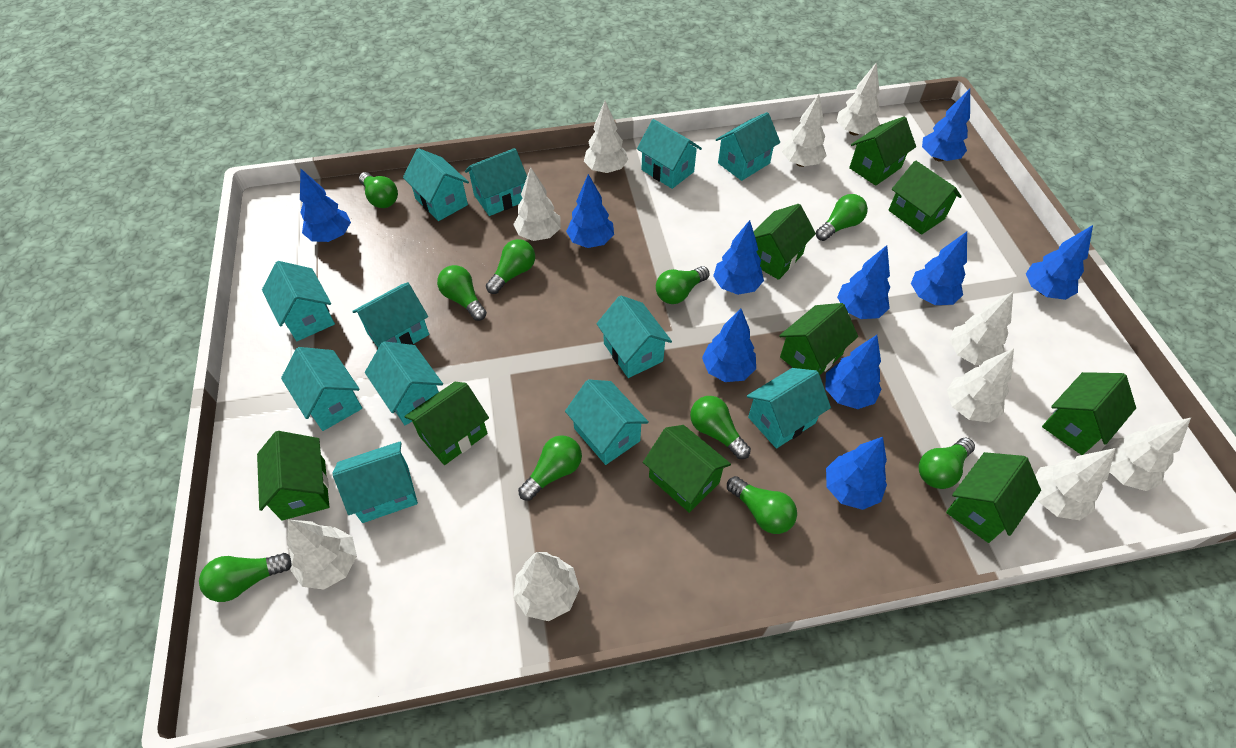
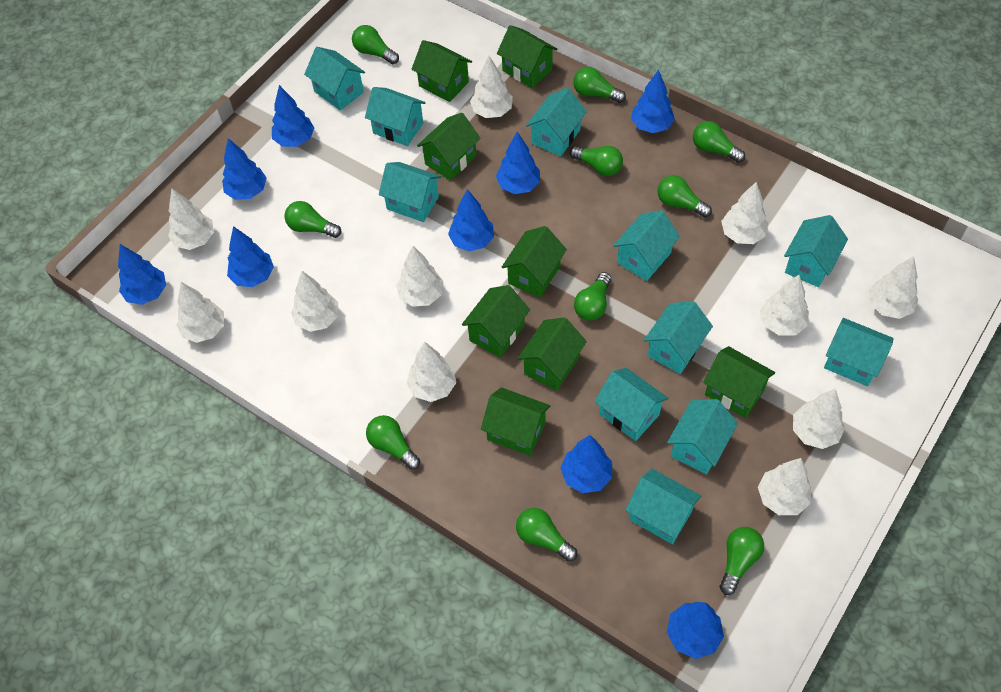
blue tree: [300,168,351,242] [566,174,614,248] [702,308,756,382] [713,220,764,295] [825,335,882,409] [826,437,887,510] [837,245,890,319] [911,232,967,305] [922,89,970,161] [1026,225,1093,300] = 10 -> [118,244,166,305] [222,138,267,200] [227,226,274,287] [272,85,314,147] [448,189,494,251] [496,132,540,194] [560,435,612,493] [631,69,675,133] [667,602,724,659] = 9
green house: [257,431,329,520] [404,382,489,465] [643,425,731,513] [754,204,816,280] [779,303,858,375] [849,116,916,186] [889,160,962,235] [946,452,1041,543] [1042,372,1136,455] = 9 -> [412,40,472,102] [417,113,481,181] [462,285,530,358] [481,387,550,456] [497,25,557,88] [502,226,567,298] [517,317,587,391] [703,346,775,418] = 8
turquoise house: [262,261,335,341] [281,347,362,431] [332,441,418,523] [352,282,429,348] [365,341,443,425] [403,148,469,221] [465,148,527,216] [565,379,649,465] [596,295,672,378] [637,119,702,189] [716,112,780,181] [747,368,831,449] = 12 -> [304,47,365,111] [365,87,426,146] [379,162,441,222] [526,88,587,156] [594,368,668,441] [613,210,680,281] [626,468,701,544] [644,301,713,374] [667,399,738,475] [784,215,848,287] [824,318,894,386] = 11
white tree: [287,520,357,590] [513,167,561,241] [513,552,580,621] [584,101,628,173] [782,94,826,167] [836,62,880,136] [947,348,1014,423] [949,292,1013,365] [1035,448,1115,520] [1101,418,1191,491] = 10 -> [168,189,214,250] [177,282,224,343] [291,271,338,332] [396,246,444,307] [407,342,456,402] [470,56,513,118] [721,182,768,244] [758,458,811,515] [760,275,809,336] [793,389,845,449] [869,256,919,319] = 11

